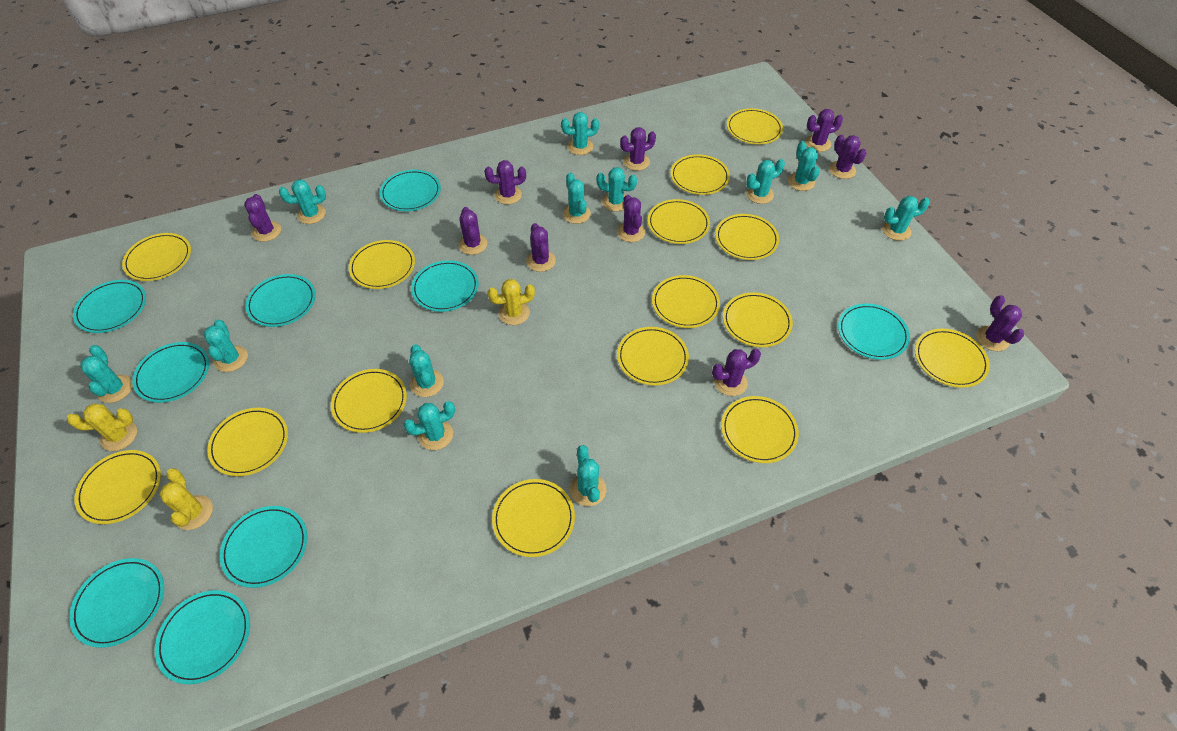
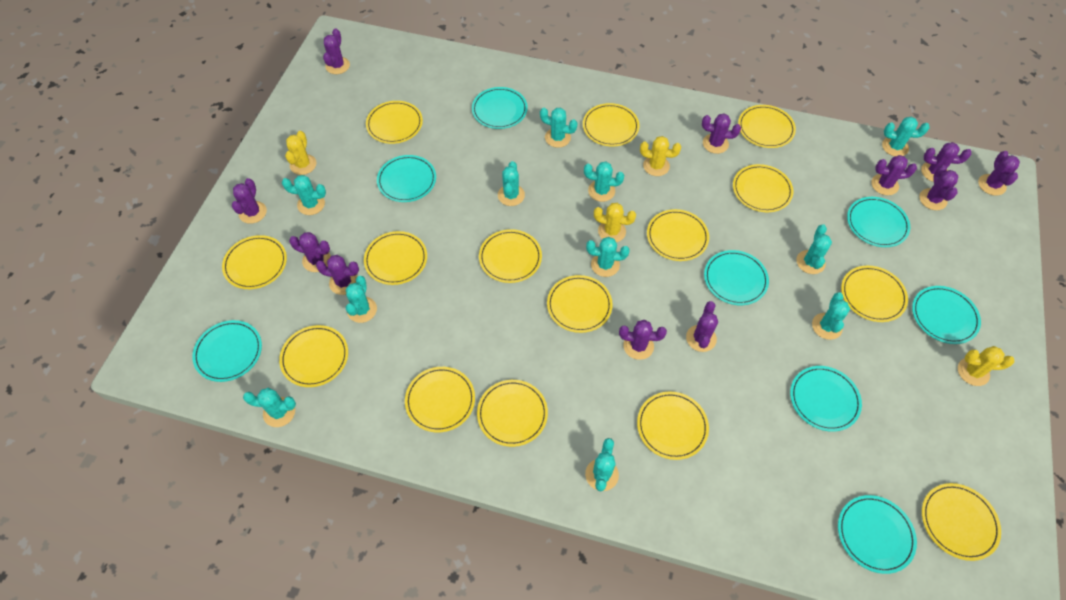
purple cactus: [244,194,281,242] [458,207,487,255] [484,160,526,204] [526,223,556,272] [617,195,645,242] [620,127,656,171] [712,349,761,396] [805,109,843,152] [829,135,866,179] [976,295,1024,351] = 10 -> [232,178,267,224] [289,232,331,272] [316,255,359,295] [323,28,350,74] [619,320,667,360] [686,301,718,352] [702,114,741,154] [871,155,917,195] [919,165,958,210] [921,142,971,182] [978,151,1020,196] = 11
turquoise cactus: [80,345,133,403] [203,319,248,372] [279,180,326,224] [403,401,455,450] [409,344,444,397] [561,112,599,155] [563,173,591,224] [570,445,607,506] [596,167,637,212] [746,159,785,204] [788,141,820,191] [882,196,930,241] = 12 -> [243,387,296,427] [282,175,326,215] [346,276,377,323] [498,161,525,206] [540,108,577,148] [584,161,624,202] [585,438,619,491] [586,237,629,277] [796,224,832,274] [812,292,850,340] [882,117,930,156] = 11
turquoise plate: [69,558,164,648] [73,280,146,333] [132,342,209,403] [155,590,250,684] [220,506,307,588] [245,274,316,327] [380,170,441,211] [411,260,479,312] [838,304,910,360] = 9 -> [192,320,262,382] [377,155,436,202] [472,87,528,129] [704,250,769,305] [790,366,862,432] [838,495,917,574] [847,197,910,247] [912,286,981,344] = 8
yellow cactus: [67,404,137,451] [159,468,213,530] [488,279,535,325] = 3 -> [285,131,316,175] [594,203,636,242] [640,136,681,176] [958,346,1014,386] = 4

